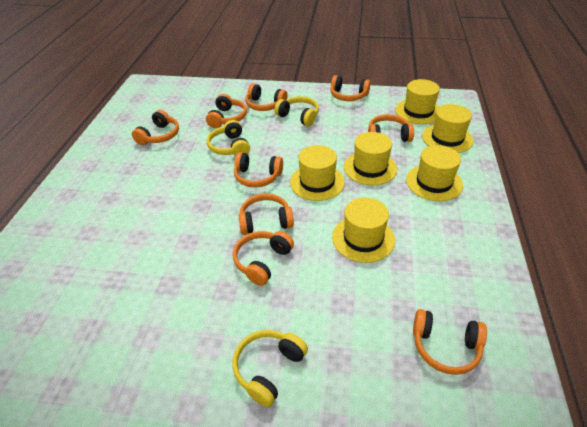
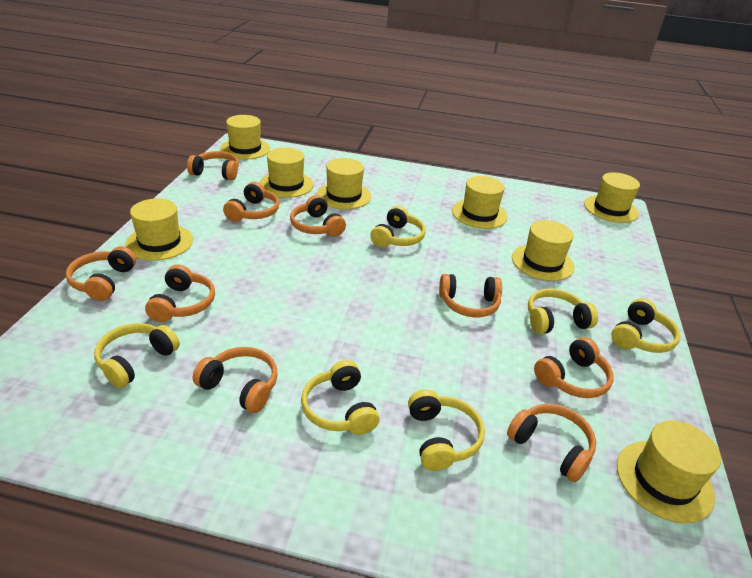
yellow hat: [290,145,345,201] [332,198,395,263] [344,132,397,185] [395,79,440,124] [406,145,463,201] [422,104,473,153] = 6 -> [126,198,193,261] [220,115,270,160] [259,147,313,198] [317,158,371,209] [452,176,508,229] [512,220,574,281] [584,172,640,223] [617,420,721,523] = 8
yellow headphones: [207,120,250,156] [232,330,308,407] [274,96,319,126] = 3 -> [94,323,180,388] [301,360,380,435] [370,206,426,248] [408,389,485,471] [528,289,598,334] [611,298,681,353] = 6

